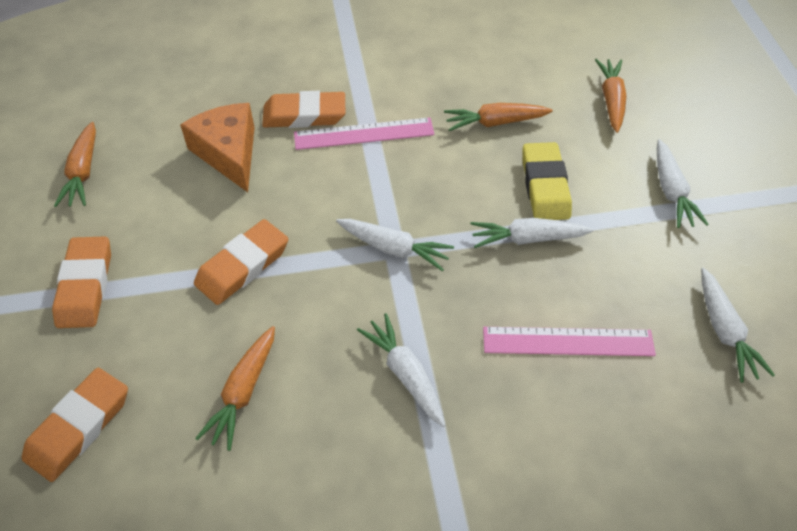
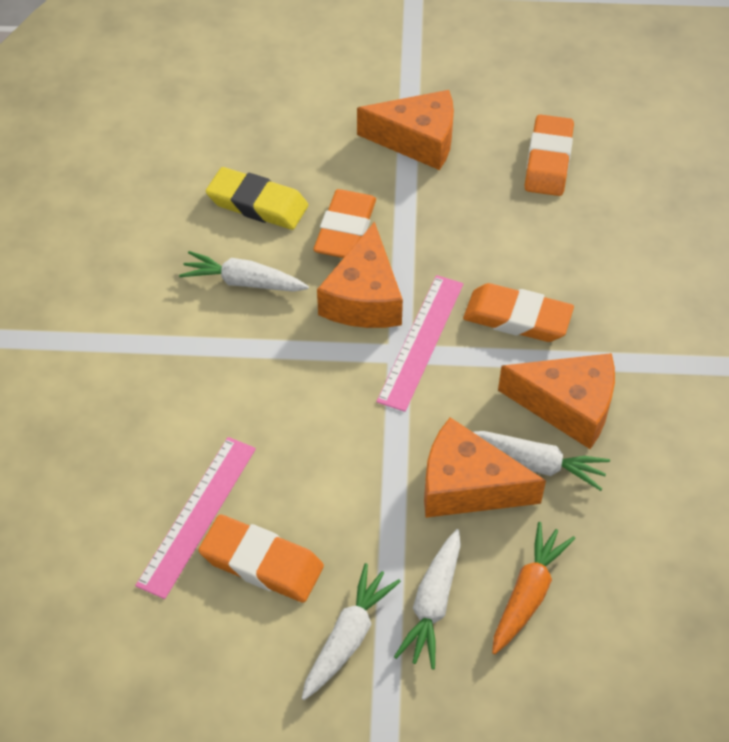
orange carrot: [54,122,96,207] [195,326,275,451] [444,103,553,131] [595,59,626,133] = 4 -> [492,522,575,654] = 1
orange cheese: [180,103,255,192] = 1 -> [317,222,403,328] [357,90,454,170] [424,417,546,518] [498,353,615,449] = 4
white carrot: [336,219,454,272] [357,313,445,427] [470,218,593,248] [657,139,709,228] [701,268,775,383] = 5 -> [179,251,309,292] [302,563,401,700] [394,529,461,670] [473,431,610,491] = 4

